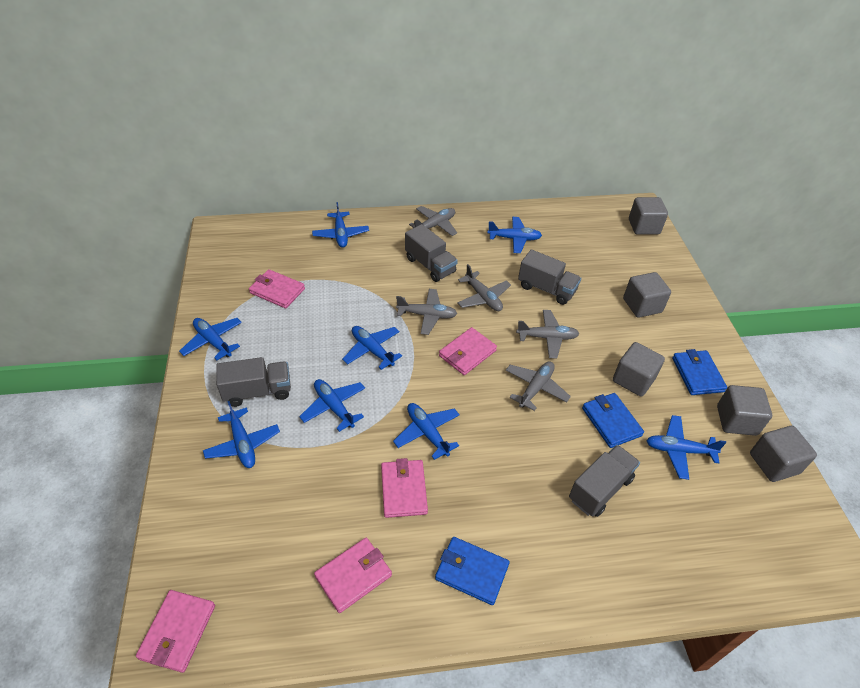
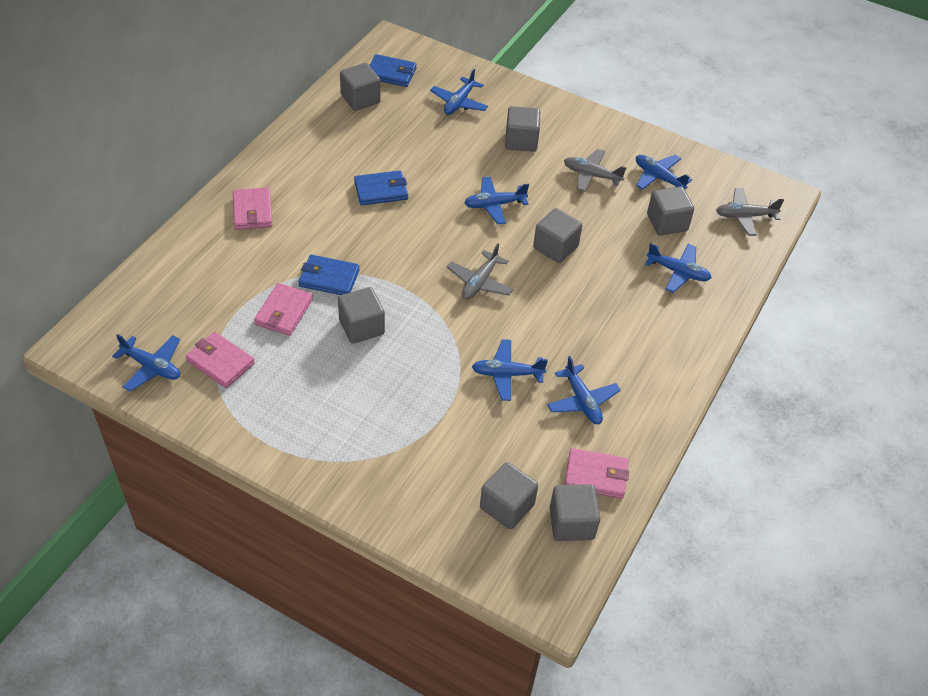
blue plane: [179,318,242,360] [203,401,280,468] [299,379,365,432] [312,202,369,248] [342,326,402,370] [393,403,460,460] [487,217,542,253] [646,415,726,480] = 8 -> [112,334,180,391] [430,69,488,115] [464,177,529,224] [472,339,548,401] [547,356,621,424] [636,155,692,190] [645,243,712,293] = 7
grey cube: [613,342,665,397] [623,272,671,318] [629,197,668,235] [717,385,772,436] [750,426,817,482] = 5 -> [338,287,385,344] [340,63,381,111] [480,462,538,529] [505,106,540,152] [533,208,582,263] [550,484,600,541] [647,186,694,236] = 7
grey plane: [396,289,457,335] [409,206,457,236] [457,264,511,311] [506,361,571,411] [516,310,579,358] = 5 -> [447,243,513,299] [564,149,626,192] [716,188,784,236] = 3
grey truck: [216,357,291,407] [405,224,458,282] [518,250,581,305] [569,445,640,517] = 4 -> none = 0
pink wallet: [136,590,215,673] [249,269,305,308] [314,538,392,613] [381,458,428,518] [439,327,497,375] = 5 -> [186,332,255,388] [233,187,272,230] [254,283,313,336] [565,448,629,499] = 4

